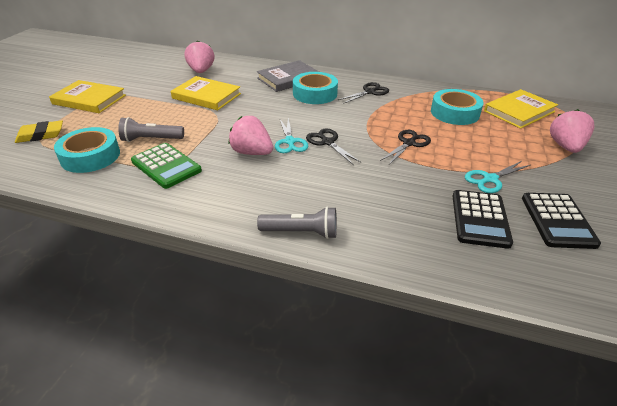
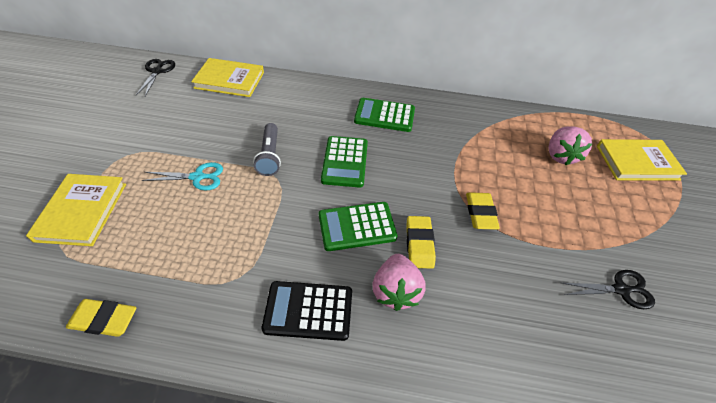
black calculator: [453,190,513,249] [522,193,601,249] = 2 -> [262,281,352,341] = 1
black scissors: [306,128,362,165] [338,82,389,104] [380,130,431,165] = 3 -> [136,59,175,96] [562,270,655,309] = 2
green calculator: [131,143,202,189] = 1 -> [319,202,398,251] [321,136,368,188] [354,98,415,132] = 3
grey book: [257,60,319,92] = 1 -> none = 0
grey flashlight: [118,117,184,142] [257,207,337,239] = 2 -> [253,123,281,176] = 1
pink strawberry: [185,41,214,73] [229,116,273,155] [550,109,595,153] = 3 -> [372,254,426,311] [549,126,592,165] = 2
turquoise scissors: [275,118,309,153] [465,161,531,193] = 2 -> [142,162,223,191] = 1
turquoise tape: [54,127,120,173] [293,72,338,104] [431,89,484,125] = 3 -> none = 0
yellow eraser: [15,120,63,143] = 1 -> [66,299,137,337] [406,216,436,269] [466,192,500,230] = 3

